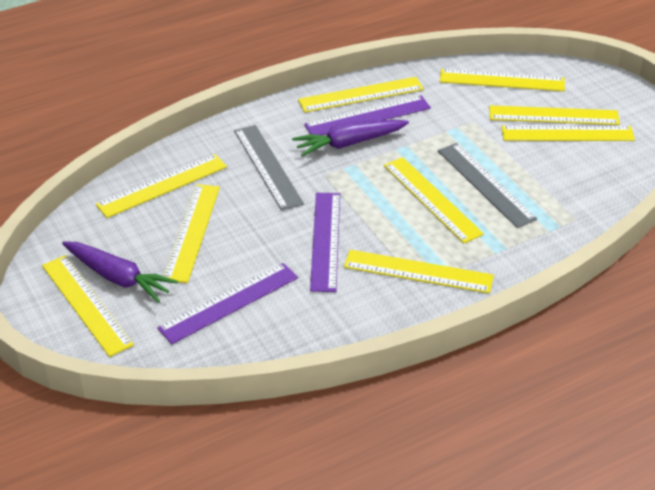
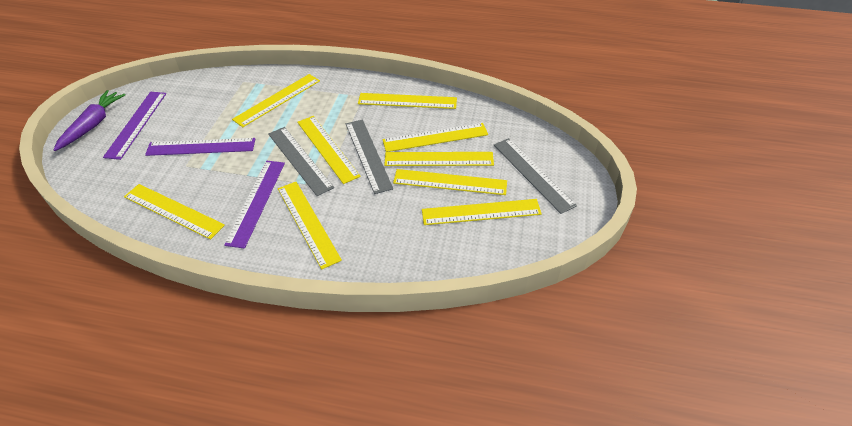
grey ruler: [234,125,304,211] [438,143,537,228] = 2 -> [268,127,334,196] [346,119,393,194] [494,138,577,214] = 3
purple carrot: [62,241,178,303] [292,120,409,157] = 2 -> [54,90,126,151] = 1

